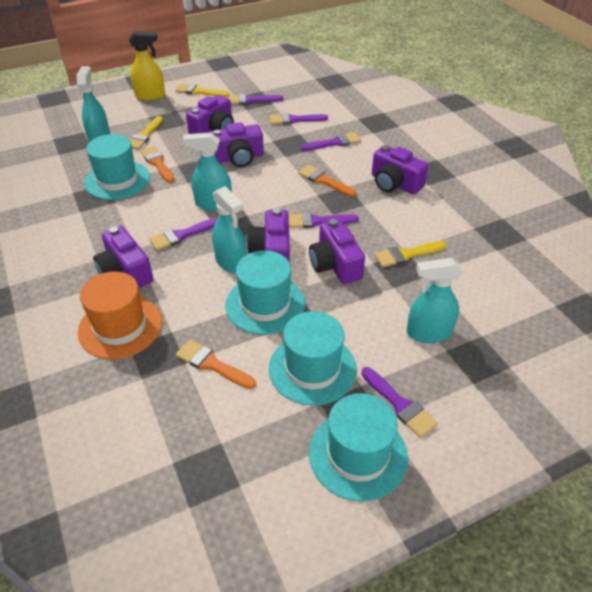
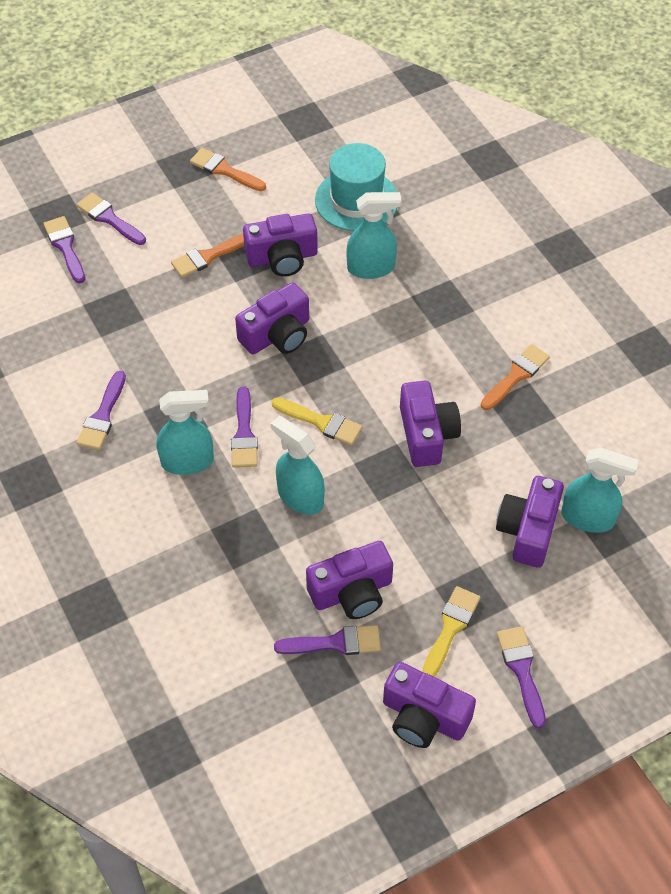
orange hat: [78,272,162,359] = 1 -> none = 0
turquoise hat: [84,134,150,200] [225,250,305,335] [269,311,357,406] [309,393,408,501] = 4 -> [315,143,397,231] = 1
yellow brush: [130,116,163,149] [175,83,229,97] [374,241,446,267] = 3 -> [272,397,363,446] [422,586,480,677] = 2
yellow spray bottle: [129,31,165,100] = 1 -> none = 0

